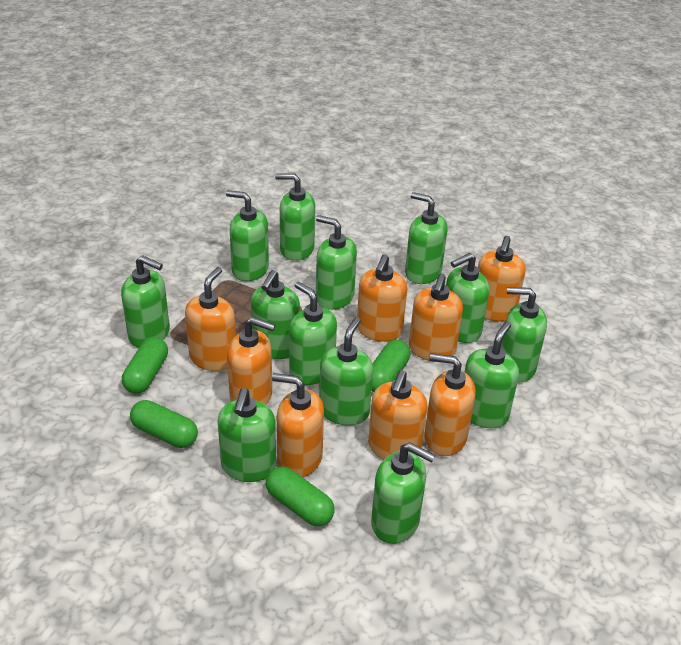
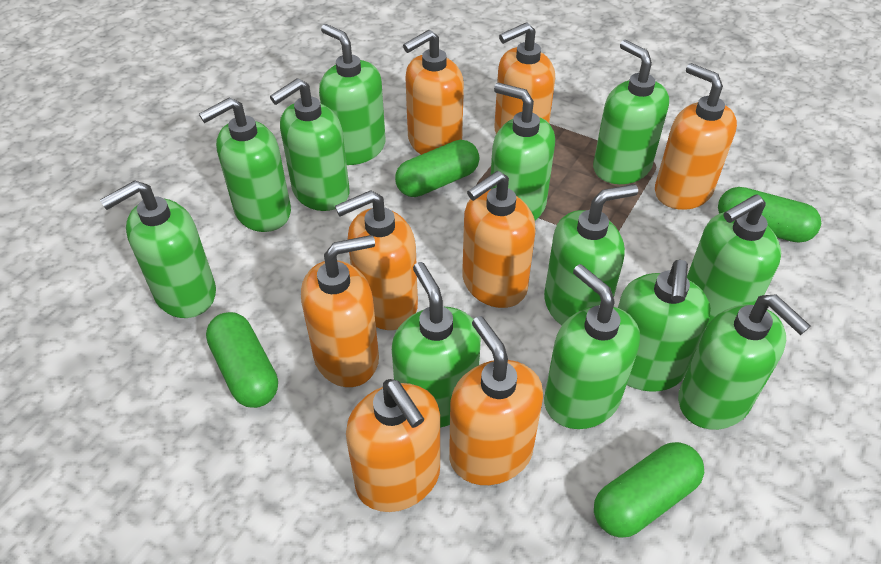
green soap dispenser: [121,255,170,348] [218,388,276,482] [226,190,269,281] [251,270,300,359] [275,173,315,261] [289,281,337,385] [316,215,357,310] [319,317,373,426] [371,442,435,544] [405,192,448,284] [446,253,489,343] [465,321,519,428] [501,287,547,383] = 13 -> [100,180,216,318] [199,97,291,232] [270,78,350,211] [319,24,386,165] [392,262,481,428] [491,82,555,220] [544,184,638,325] [544,264,640,429] [593,40,669,184] [618,260,711,392] [678,295,810,430] [687,194,781,327] = 12

